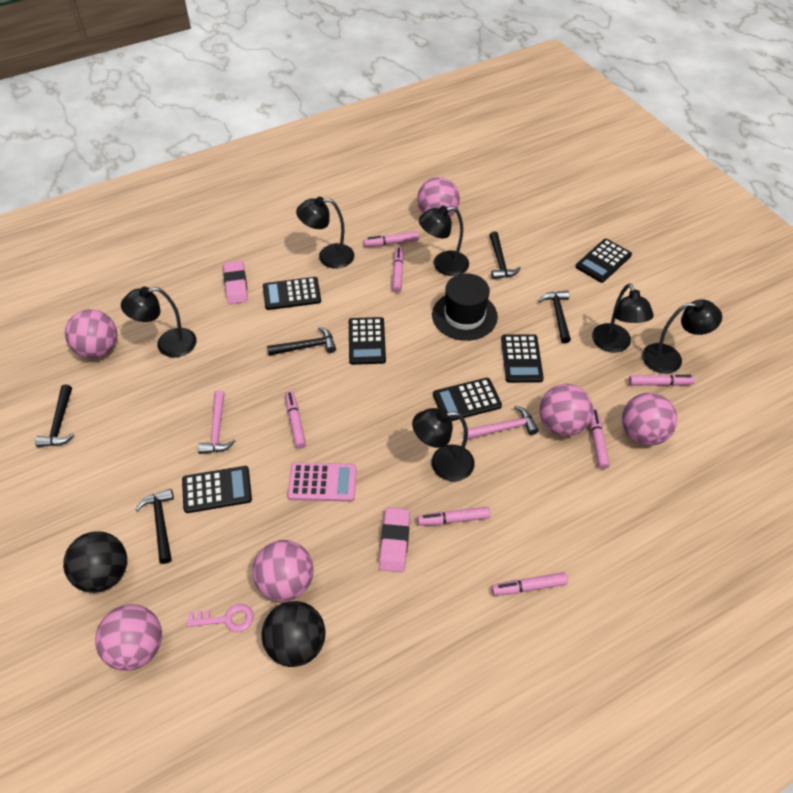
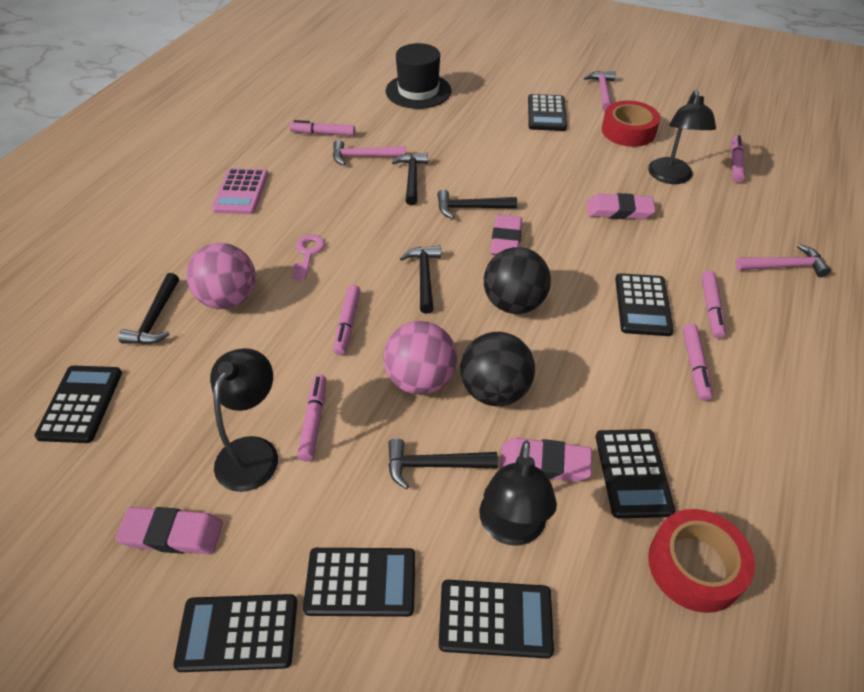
black calculator: [182,466,252,513] [263,277,321,310] [349,317,386,365] [433,378,502,421] [501,334,544,383] [576,239,632,283] = 6 -> [34,365,122,443] [173,594,297,672] [303,548,415,617] [439,580,554,659] [528,94,567,131] [596,429,675,518] [615,273,674,336] = 7
black lamp: [121,287,197,358] [296,197,354,269] [412,408,475,481] [419,206,469,276] [592,283,654,353] [642,299,722,374] = 6 -> [210,348,278,492] [480,441,557,545] [648,90,716,184] = 3
pink ball: [65,309,117,358] [95,604,162,671] [253,540,313,602] [417,177,460,217] [539,384,593,436] [622,393,677,446] = 6 -> [186,243,256,309] [383,321,457,395] = 2
pink eraser: [223,260,248,304] [379,508,410,572] = 2 -> [115,507,223,554] [490,215,522,255] [500,438,592,482] [587,193,656,219] = 4
pink hammer: [198,390,236,454] [467,406,539,440] = 2 -> [333,140,405,165] [584,71,616,111] [736,244,831,277] = 3
pink marker: [285,391,306,449] [363,231,419,247] [392,247,404,293] [417,507,490,526] [491,572,568,596] [590,408,610,469] [629,374,695,386] = 7 -> [290,120,355,136] [297,375,326,462] [333,285,361,355] [683,324,713,401] [702,271,726,338] [731,135,745,182] = 6
red tape: none = 0 -> [602,101,660,147] [648,509,755,613] = 2

